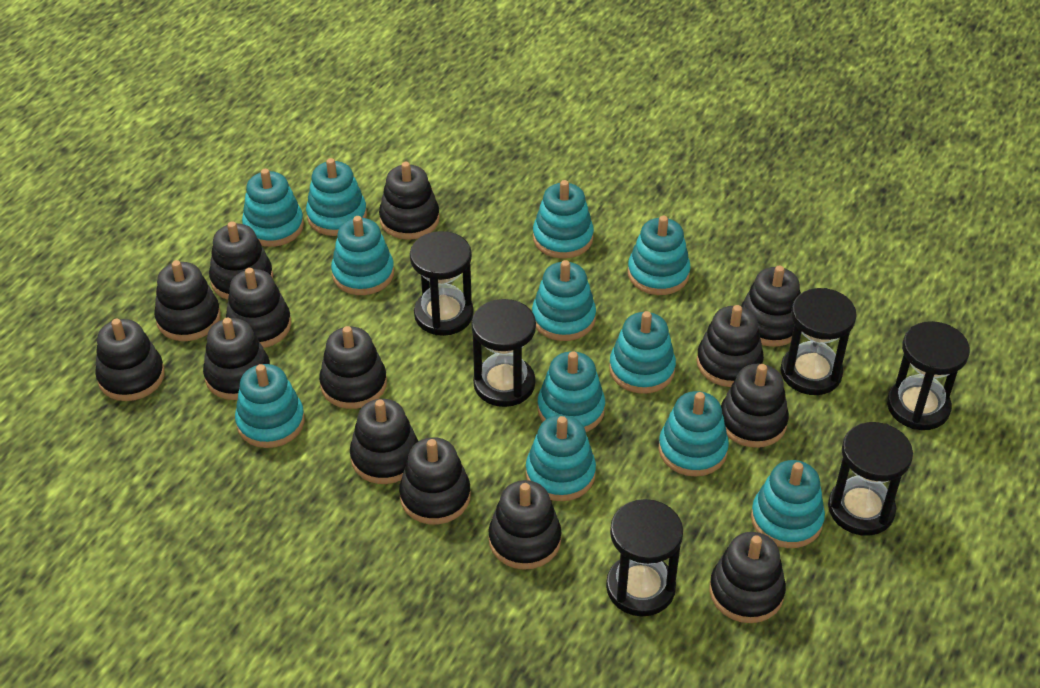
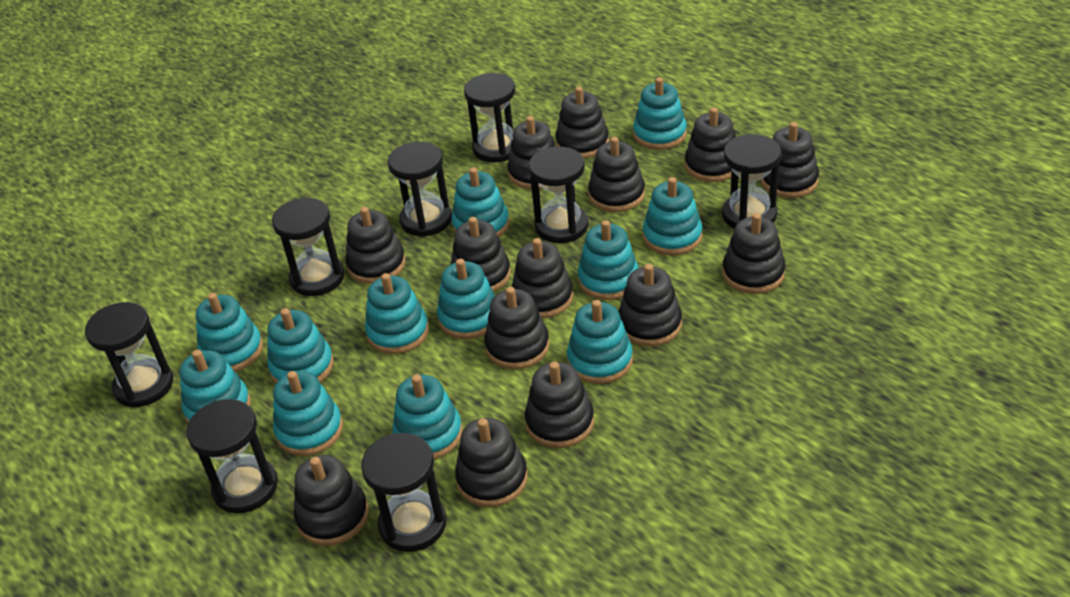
black hourglass: [410,231,474,336] [471,299,536,407] [606,499,683,617] [781,288,857,395] [828,422,913,536] [887,321,970,430] = 6 -> [85,302,173,407] [186,399,278,513] [272,198,345,296] [361,433,447,552] [388,142,452,237] [464,73,515,163] [528,147,589,243] [722,134,782,229] = 8

